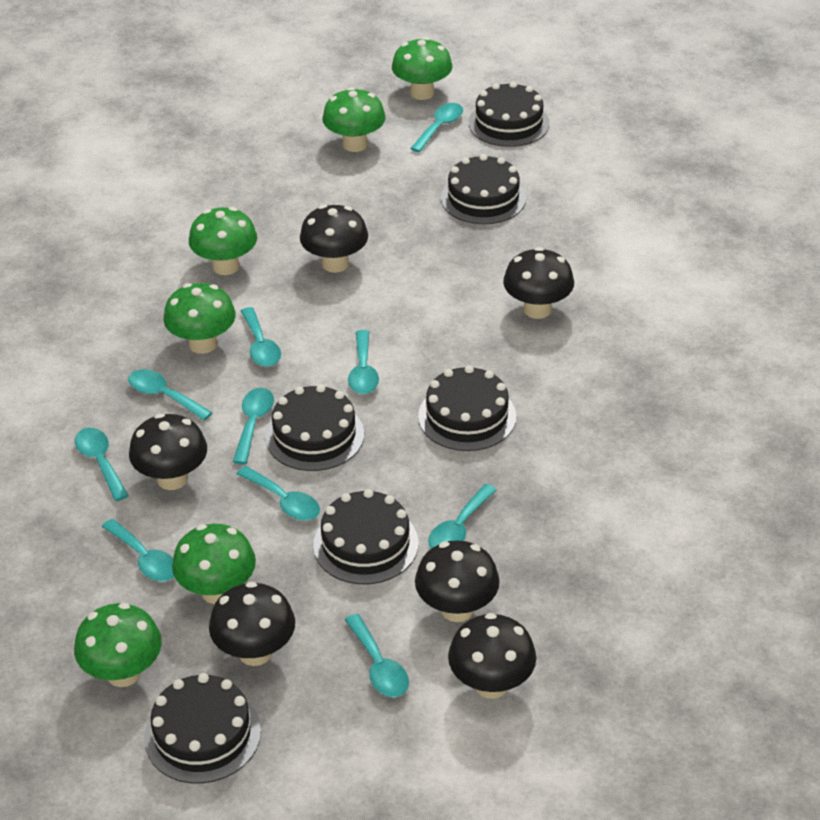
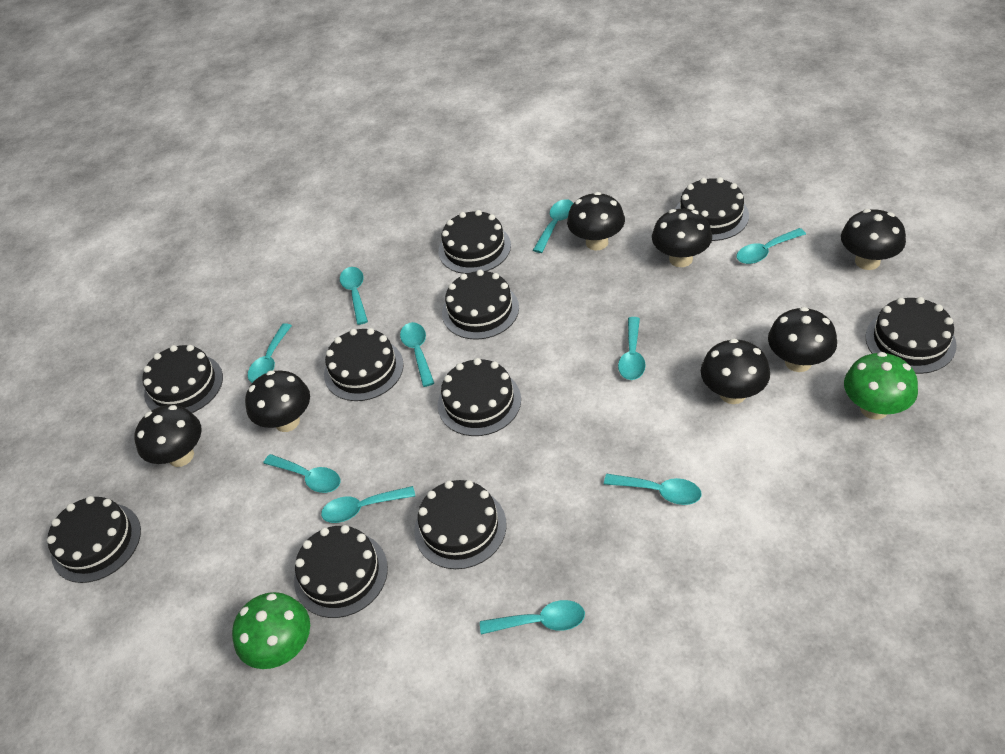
black cake: [144,673,261,784] [265,384,364,471] [313,489,419,584] [418,365,516,451] [441,154,526,224] [469,82,550,147] = 6 -> [47,496,141,583] [142,345,223,413] [294,525,388,618] [324,328,404,401] [414,480,507,569] [438,358,521,436] [439,210,511,274] [442,270,519,340] [675,177,749,241] [865,297,957,374] = 10
black mushroom: [129,413,207,490] [209,582,295,666] [300,205,368,273] [415,540,500,622] [448,613,536,699] [503,247,574,319] = 6 -> [134,405,201,467] [245,371,310,432] [567,192,625,250] [652,209,712,267] [701,338,770,404] [768,307,837,372] [841,209,906,270] = 7
green mushroom: [74,603,162,687] [163,283,236,354] [172,524,256,604] [189,207,257,275] [322,87,386,152] [392,37,452,100] = 6 -> [232,592,310,669] [844,352,918,420] = 2

